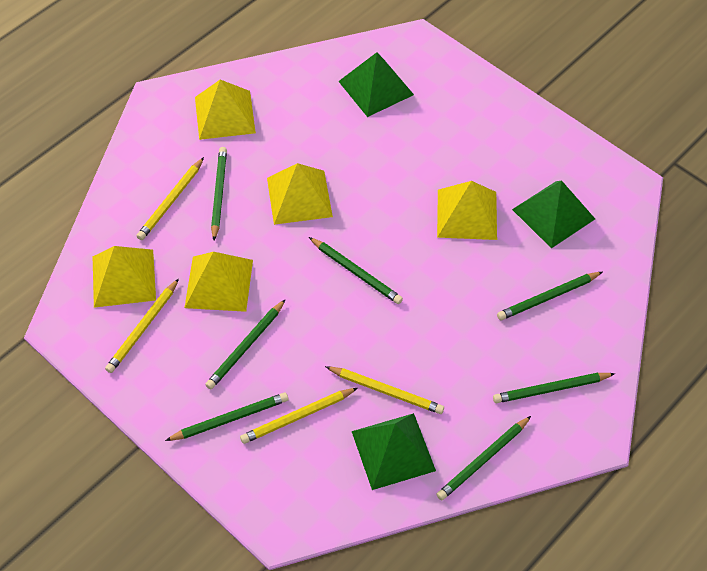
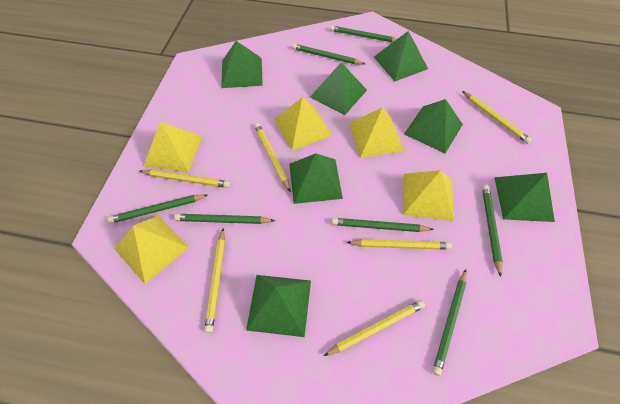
green pyramid: [338,52,414,117] [351,413,436,490] [512,181,595,248] = 3 -> [221,41,263,88] [246,275,311,337] [289,154,343,204] [310,62,367,115] [374,31,428,82] [404,99,463,153] [494,173,555,222] = 7
yellow pencil: [105,279,179,373] [136,157,204,240] [240,388,357,444] [325,366,444,414] = 4 -> [140,169,230,188] [204,228,225,333] [254,123,291,192] [323,300,425,356] [346,239,452,250] [462,91,532,144] = 6

